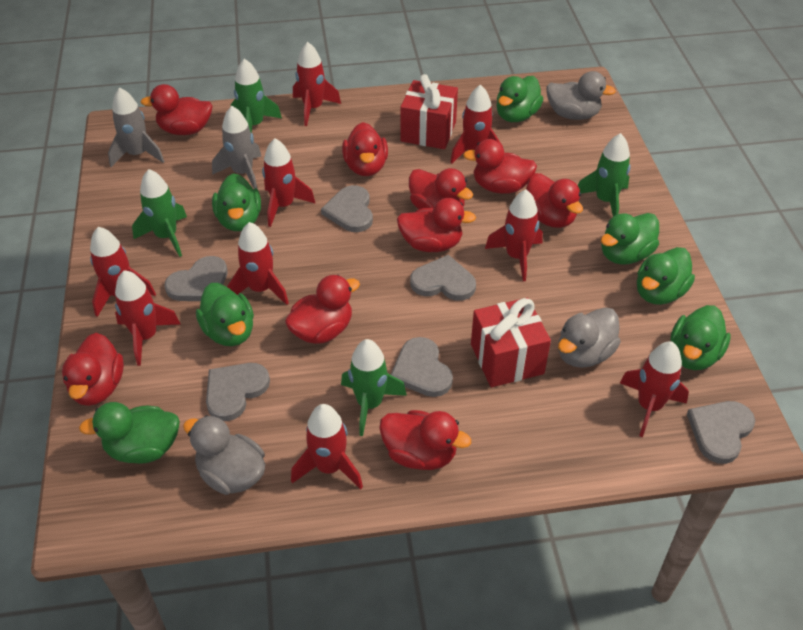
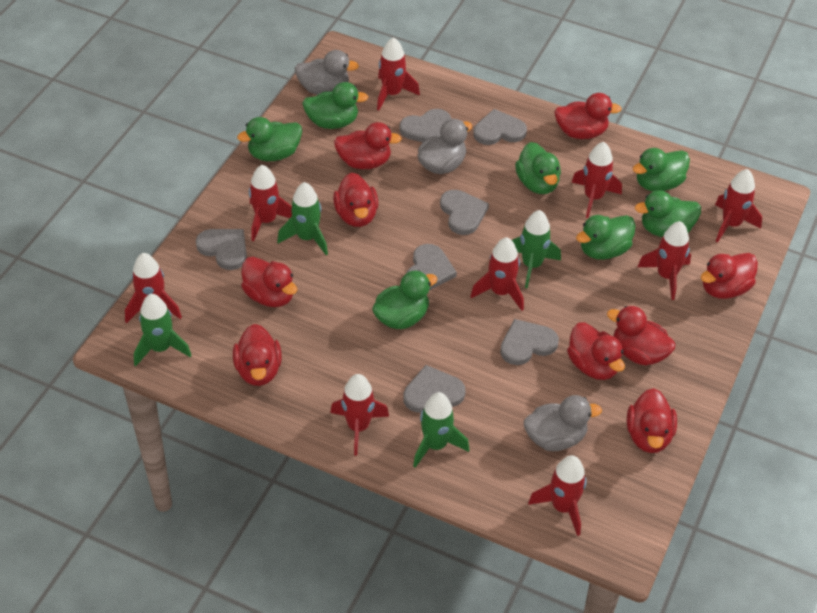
grey heart: [164,256,227,301] [206,363,270,421] [321,185,373,232] [391,337,453,397] [410,255,476,301] [687,401,755,464] = 6 -> [196,229,247,270] [399,109,451,142] [403,365,465,413] [406,244,457,290] [440,190,489,235] [473,109,527,145] [500,319,559,365] = 7
grey rocket: [108,87,165,167] [212,106,261,189] = 2 -> none = 0
red gift: [401,74,458,149] [471,298,551,387] = 2 -> none = 0

